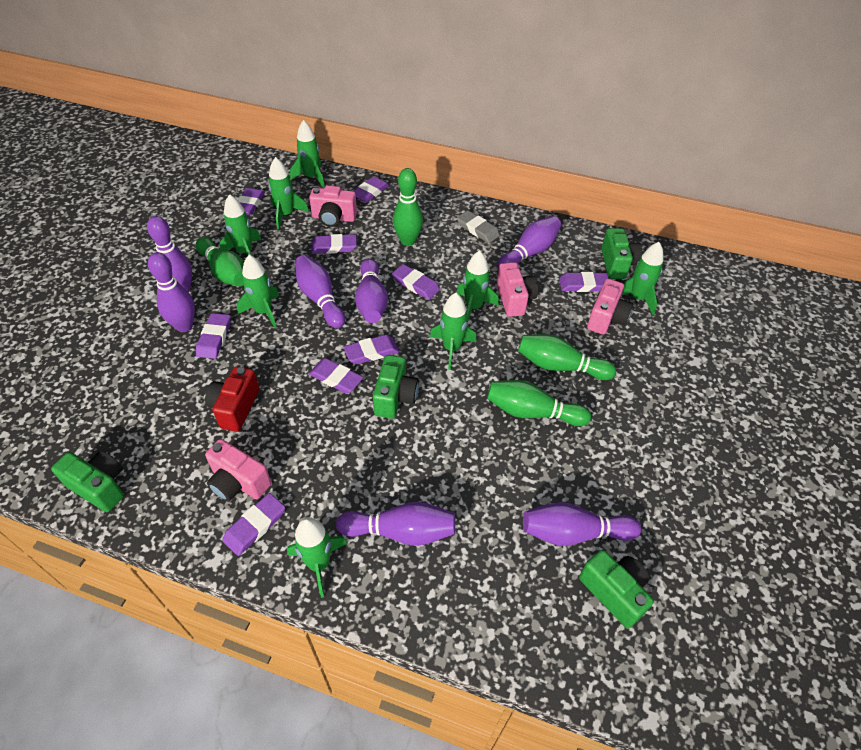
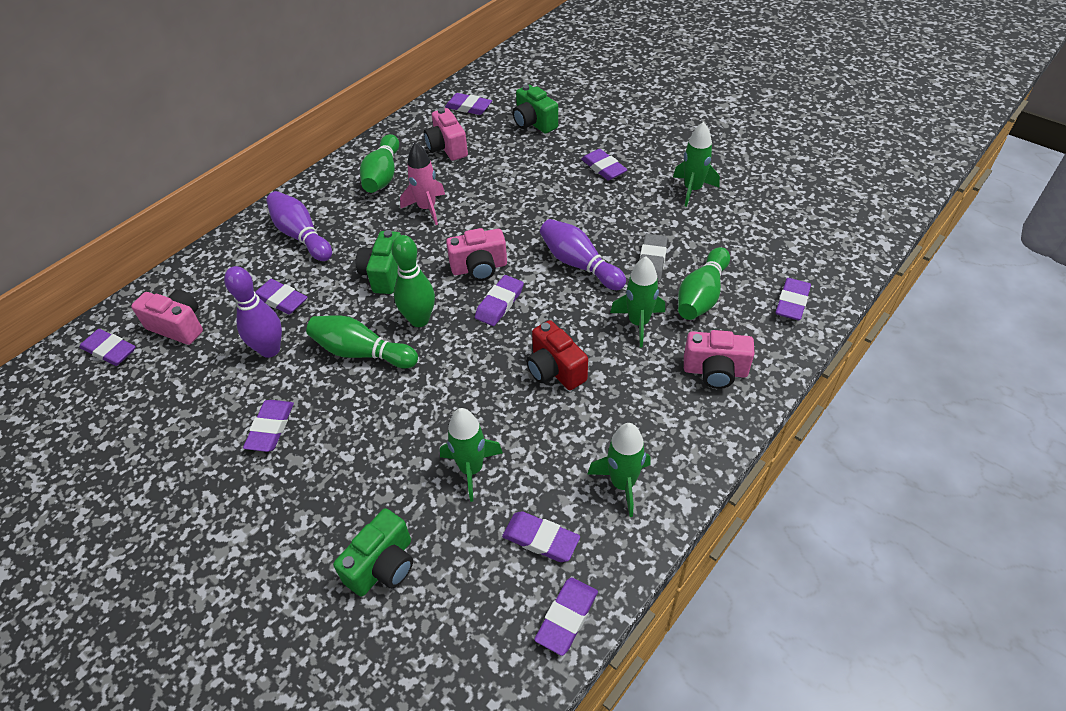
green camera: [51,450,124,512] [373,355,419,418] [579,550,654,628] [601,228,642,279] = 4 -> [333,508,413,597] [356,230,401,294] [513,85,558,134] = 3
green rocket: [220,194,261,256] [237,255,279,328] [268,157,309,229] [287,517,347,598] [290,120,325,188] [430,293,477,370] [457,250,499,323] [621,242,663,315] = 8 -> [440,408,503,502] [588,423,651,517] [610,256,665,348] [673,122,720,207] = 4
pink rocket: none = 0 -> [400,142,445,225] = 1
purple bowling pin: [147,216,192,292] [148,252,195,332] [295,255,345,328] [336,502,455,546] [355,258,388,323] [497,216,561,270] [523,502,641,546] = 7 -> [224,266,282,358] [266,191,332,261] [540,219,626,290] = 3

